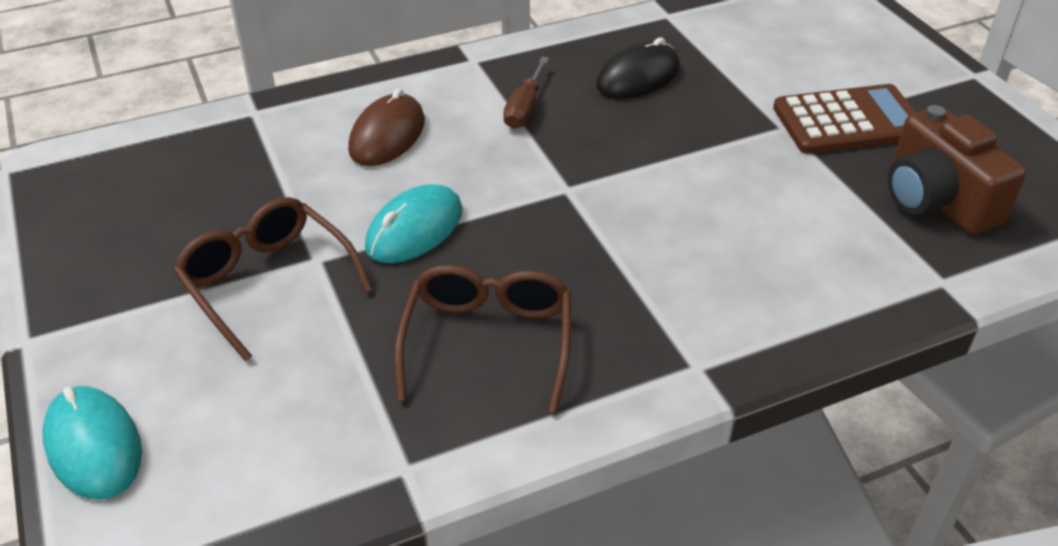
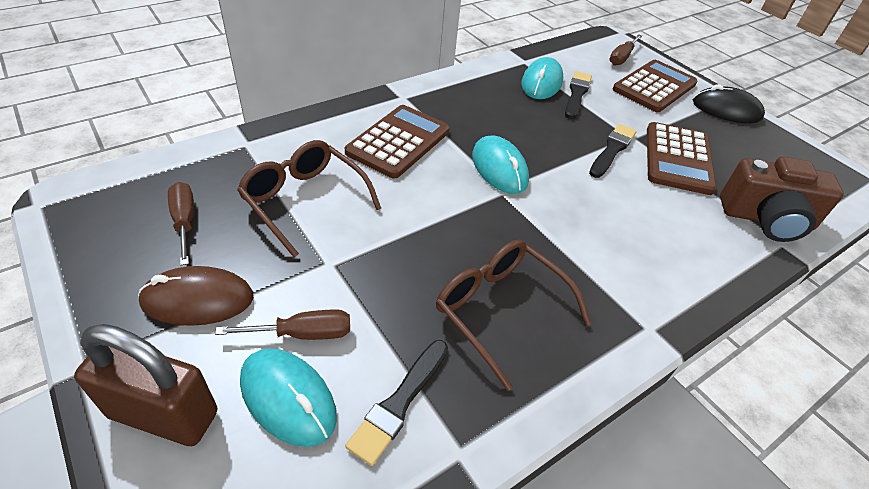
black brush: none = 0 -> [345,340,448,466] [565,71,592,119] [589,124,636,178] = 3
brown calculator: [773,84,916,154] = 1 -> [345,105,450,179] [613,60,697,112] [647,122,717,195] = 3
brown padlock: none = 0 -> [74,324,217,446] = 1
brown screwdriver: [503,57,549,129] = 1 -> [168,182,194,265] [215,310,350,340] [609,34,642,66] = 3
turquoise mouse: [42,386,142,500] [365,184,463,263] = 2 -> [240,348,337,447] [472,136,529,194] [521,57,563,99] = 3

